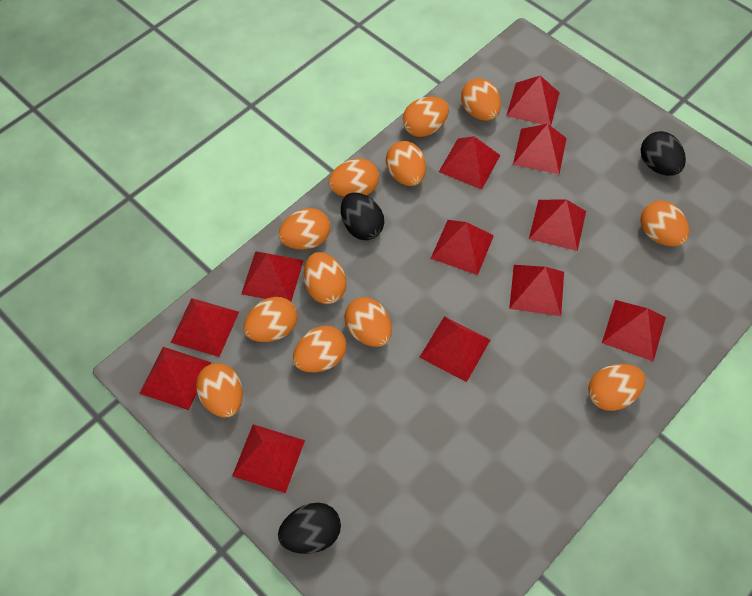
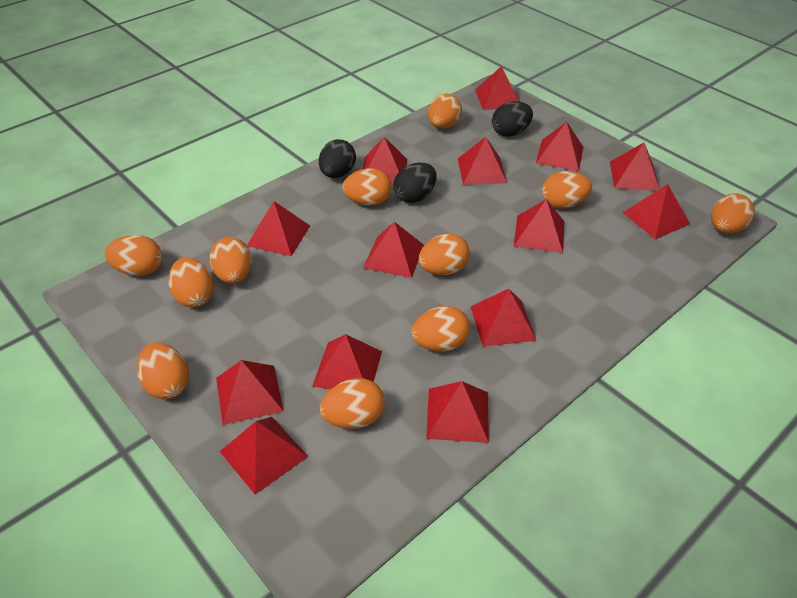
orange egg: [196,363,243,418] [244,297,297,342] [278,208,330,249] [293,326,347,372] [304,252,347,304] [329,158,379,197] [344,297,392,347] [386,141,426,186] [403,96,449,137] [461,78,501,121] [588,364,645,411] [640,200,689,246] = 12 -> [105,235,162,276] [137,342,189,399] [168,258,214,307] [209,237,252,284] [320,378,385,429] [343,168,392,206] [411,306,470,351] [419,234,470,275] [428,94,462,129] [542,171,592,208] [711,193,755,234] = 11
red pyramid: [139,347,211,410] [171,298,239,357] [232,424,305,493] [241,251,304,302] [420,316,490,382] [431,220,494,275] [439,136,500,190] [506,76,559,126] [509,265,564,316] [513,124,567,174] [529,199,586,251] [602,300,666,362] = 12 -> [216,360,284,425] [219,417,308,494] [247,201,310,256] [312,334,382,390] [363,137,407,185] [363,222,424,278] [426,381,489,443] [458,137,507,185] [471,289,537,347] [475,66,519,110] [514,199,564,253] [536,122,583,171] [610,143,659,191] [623,184,690,239] = 14

